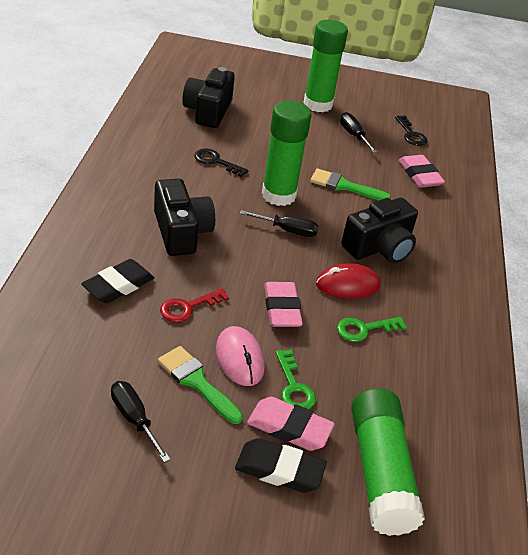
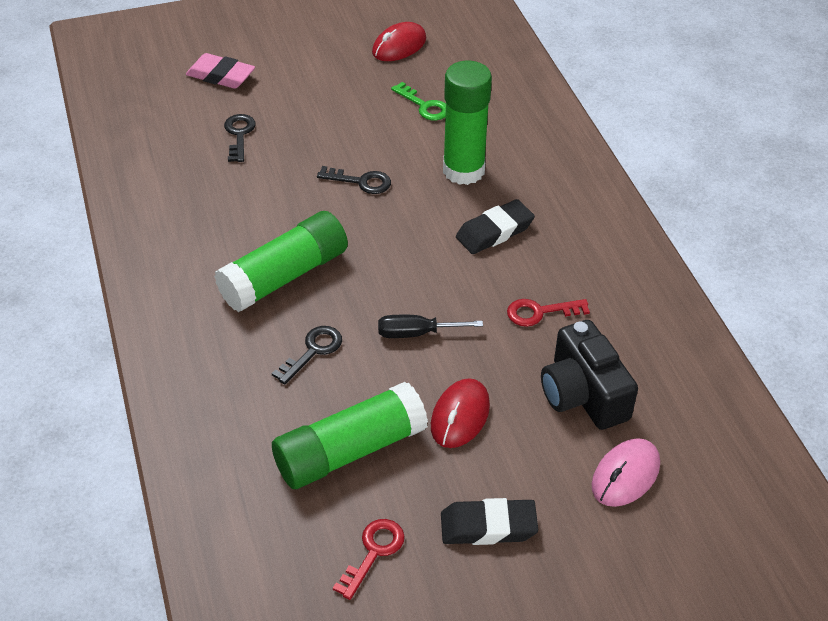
black camera: [154,178,215,256] [182,67,235,128] [341,198,418,263] = 3 -> [541,320,638,430] = 1
black key: [194,149,249,177] [395,116,428,146] = 2 -> [224,114,256,162] [272,326,342,385] [317,166,391,194] = 3
black screwdriver: [111,381,170,463] [240,210,319,237] [340,112,378,153] = 3 -> [378,315,483,338] = 1
green brush: [158,346,243,424] [310,168,391,200] = 2 -> none = 0
green key: [275,350,316,409] [337,317,407,342] = 2 -> [391,82,446,120] = 1
pink eraser: [247,397,335,451] [264,282,303,327] [399,155,445,188] = 3 -> [186,53,255,89] = 1
red key: [160,288,229,322] = 1 -> [333,519,405,600] [507,299,590,327] = 2
red mouse: [316,263,381,299] = 1 -> [372,22,426,61] [431,378,490,448] = 2

